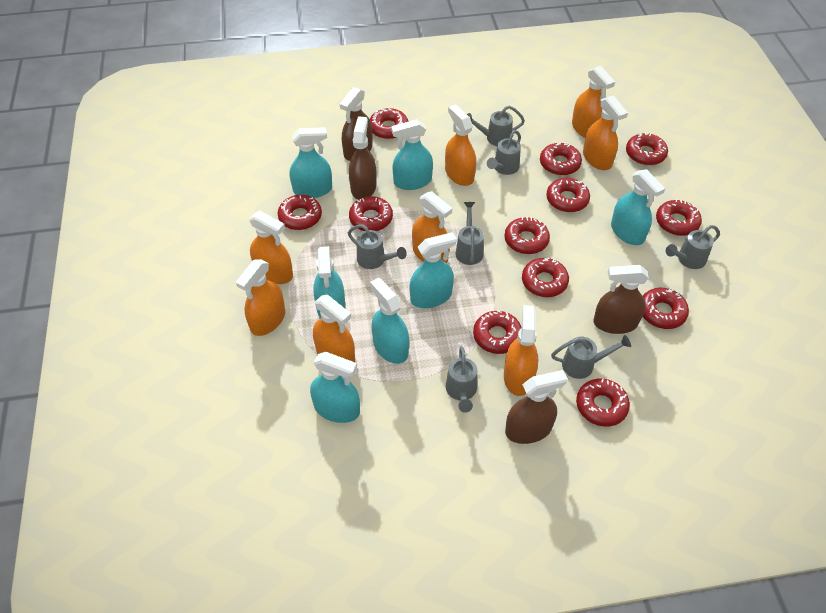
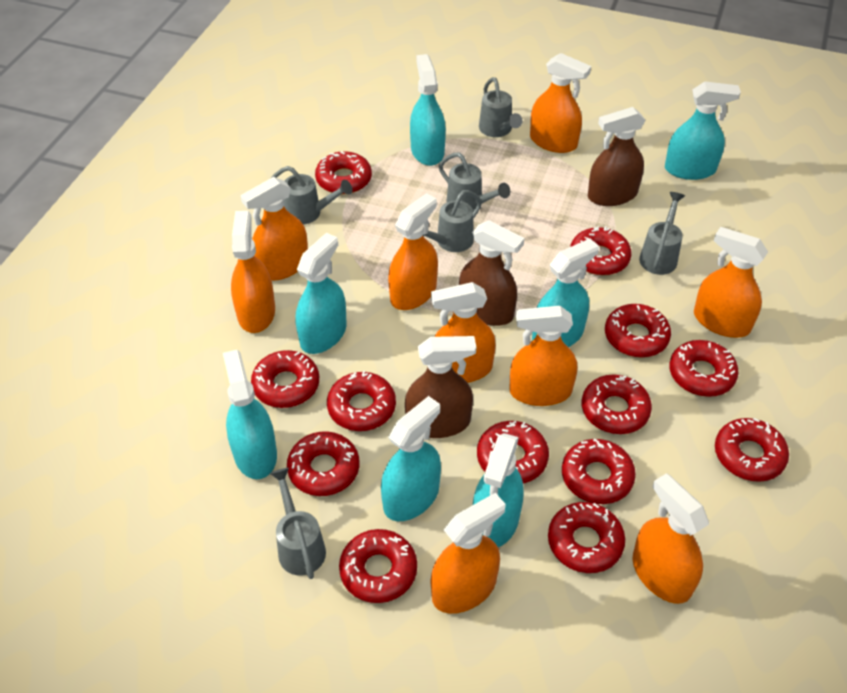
brown spray bottle: [340,87,372,161] [349,116,377,200] [505,370,567,444] [593,265,649,334] = 4 -> [405,336,476,438] [459,220,524,326] [588,107,645,206] = 3
grey watering can: [348,225,407,269] [446,347,477,413] [455,202,484,265] [467,106,525,146] [487,130,521,175] [551,335,631,379] [666,225,720,269] = 7 -> [270,468,326,579] [271,166,352,225] [423,190,482,252] [439,152,510,211] [479,77,522,137] [639,192,685,275] = 6
orange spray bottle: [236,259,285,336] [249,211,293,284] [313,295,355,362] [412,191,452,263] [445,104,476,186] [504,305,538,396] [572,66,615,138] [583,95,628,170] = 8 -> [231,211,275,333] [240,177,308,281] [388,193,438,310] [431,282,496,383] [431,493,506,614] [509,306,577,406] [530,53,591,153] [632,473,709,604] [694,227,768,338] = 9
red donut: [278,195,322,230] [349,196,393,231] [370,108,408,139] [473,310,521,354] [505,217,550,254] [522,258,569,297] [540,142,582,175] [546,178,590,212] [576,378,630,427] [626,132,668,165] [643,288,689,329] [656,199,702,236] = 12 -> [251,350,319,408] [287,431,359,496] [315,151,372,194] [327,371,396,431] [339,529,417,603] [477,421,549,483] [548,502,625,573] [562,438,636,504] [570,226,631,275] [582,374,652,434] [605,304,671,358] [669,340,739,397] [715,418,789,482] = 13

